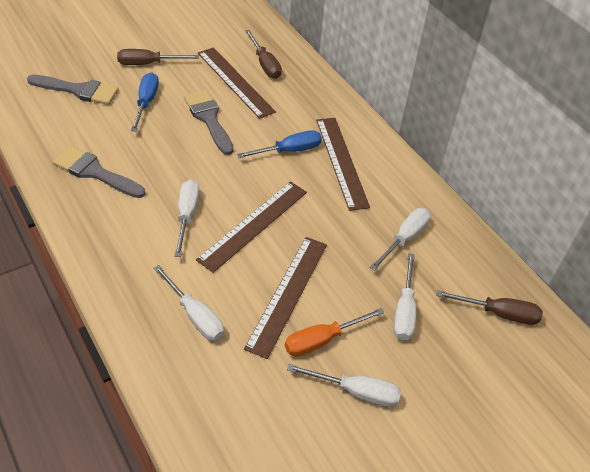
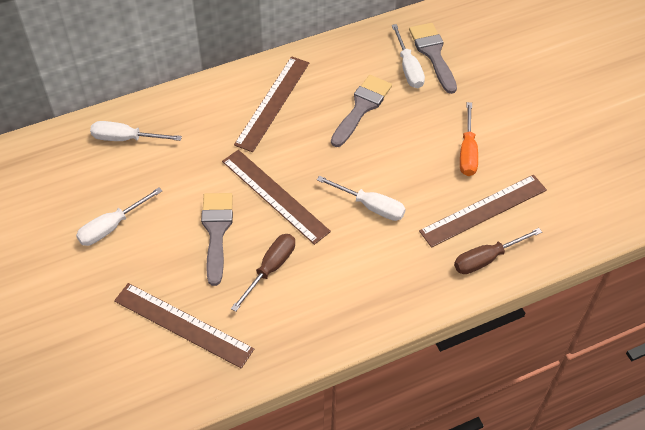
blue screwdriver: [131,73,159,132] [236,130,322,158] = 2 -> none = 0
brown screwdriver: [117,49,199,65] [245,30,282,79] [436,290,543,325] = 3 -> [231,234,295,312] [454,228,542,274] = 2
white screwdriver: [153,265,224,341] [174,180,199,257] [287,364,401,407] [370,208,431,271] [393,253,416,341] = 5 -> [76,187,162,246] [90,121,182,141] [317,176,406,221] [392,24,425,88] = 4

